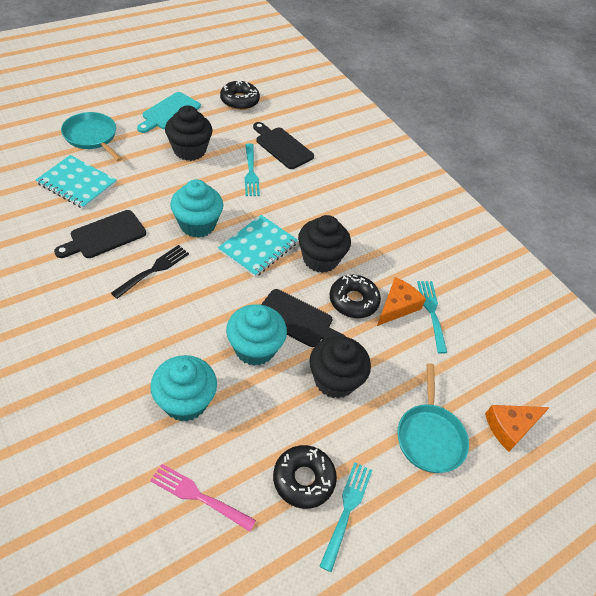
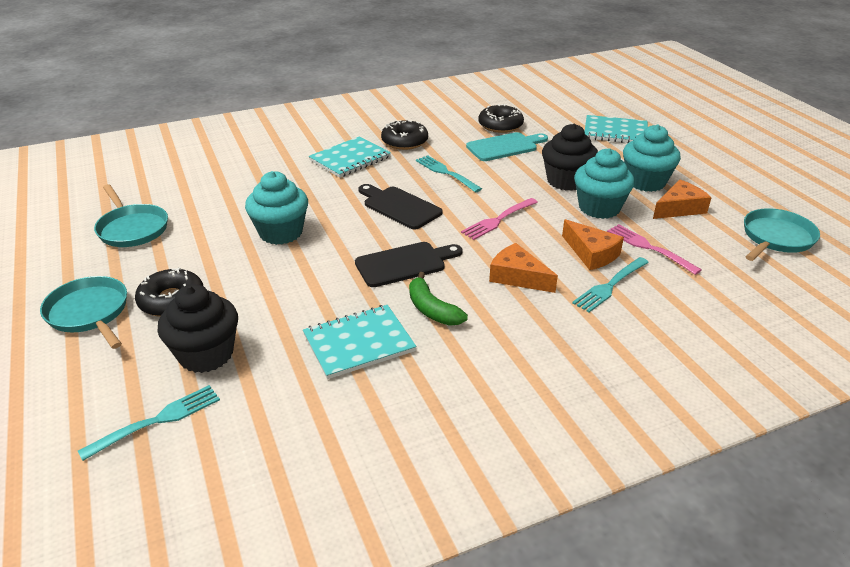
black cupcake: [165,105,213,161] [298,215,351,273] [309,336,371,399] = 3 -> [157,284,238,373] [542,124,598,191] = 2
black cutting board: [54,210,146,258] [253,122,314,169] [261,289,346,347] = 3 -> [355,242,463,287] [358,184,442,229] = 2
black fork: [111,245,189,299] = 1 -> none = 0
green banana: none = 0 -> [409,272,468,326] = 1
orange cheese: [377,277,426,326] [485,405,550,452] = 2 -> [489,243,558,293] [562,219,624,270] [653,180,712,219] = 3
pink fork: [150,464,256,532] = 1 -> [461,198,538,240] [607,224,702,275] = 2
turquoise notebook: [36,155,117,209] [218,215,298,277] = 2 -> [303,305,416,379] [309,136,391,178] [585,115,648,143] = 3
turquoise pan: [61,112,122,161] [397,363,469,473] = 2 -> [40,276,127,349] [94,184,168,247] [744,208,820,261] = 3

